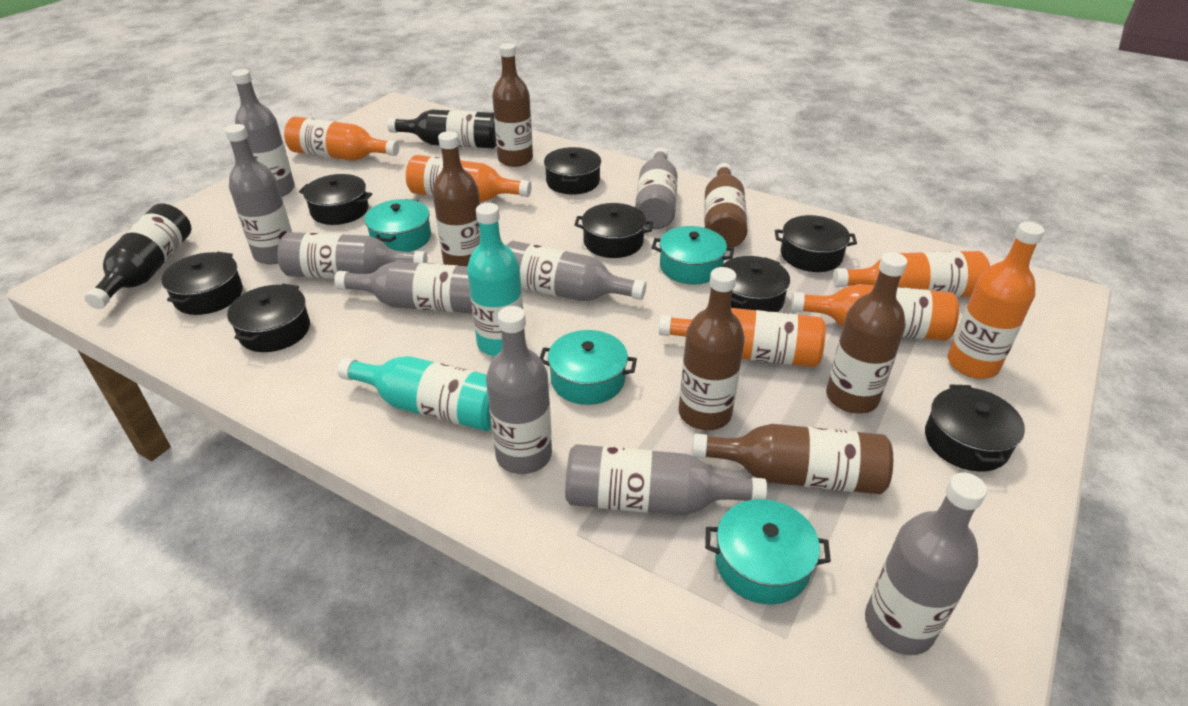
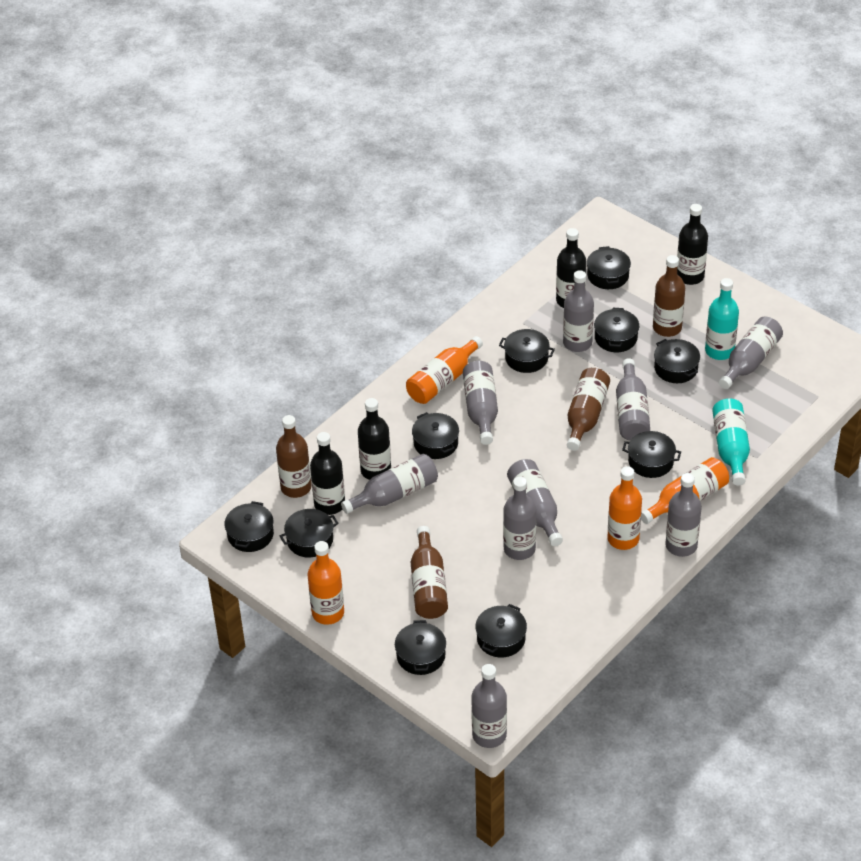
black bottle: [85,203,191,309] [387,110,497,148] = 2 -> [310,432,345,515] [358,398,391,480] [556,228,586,308] [677,204,708,285] = 4
black pot: [162,252,243,315] [227,284,310,352] [299,174,372,225] [544,147,601,195] [575,203,653,258] [721,256,790,312] [775,215,857,272] [925,384,1025,472] = 8 -> [224,501,274,552] [280,509,338,558] [395,620,446,675] [412,412,459,459] [475,604,527,658] [499,329,555,373] [587,246,631,289] [594,308,639,352] [622,431,681,478] [654,339,700,383] = 10
brown bottle: [432,131,480,266] [492,43,533,167] [678,267,745,430] [692,424,893,494] [704,163,747,248] [826,252,907,414] = 6 -> [276,415,312,498] [411,526,448,619] [567,368,610,451] [653,255,685,337] = 4
orange bottle: [284,116,399,161] [406,155,532,202] [659,308,826,367] [791,284,959,341] [833,251,990,297] [948,222,1045,379] = 6 -> [307,541,344,625] [406,336,483,404] [607,466,642,550] [641,457,729,524] = 4
turquoise pot: [365,199,431,252] [540,330,637,405] [652,226,734,284] [705,499,831,605] = 4 -> none = 0

